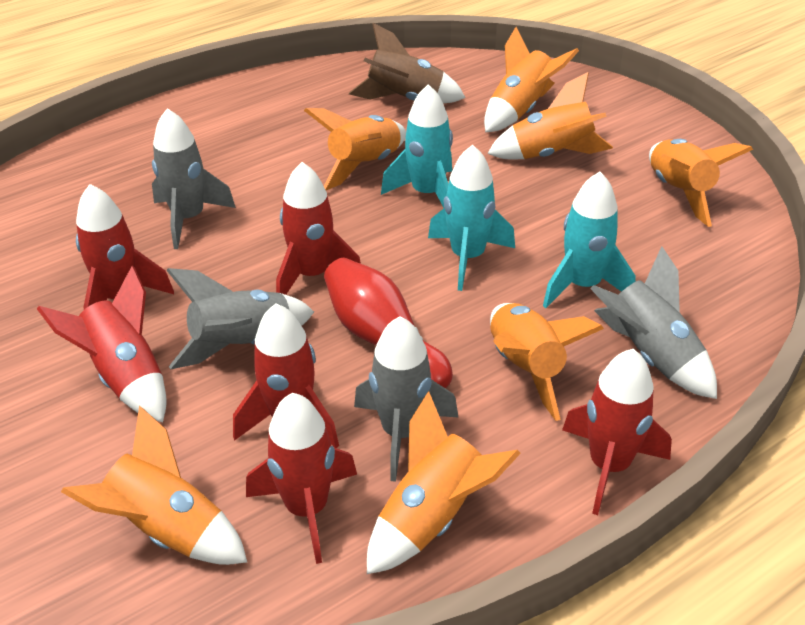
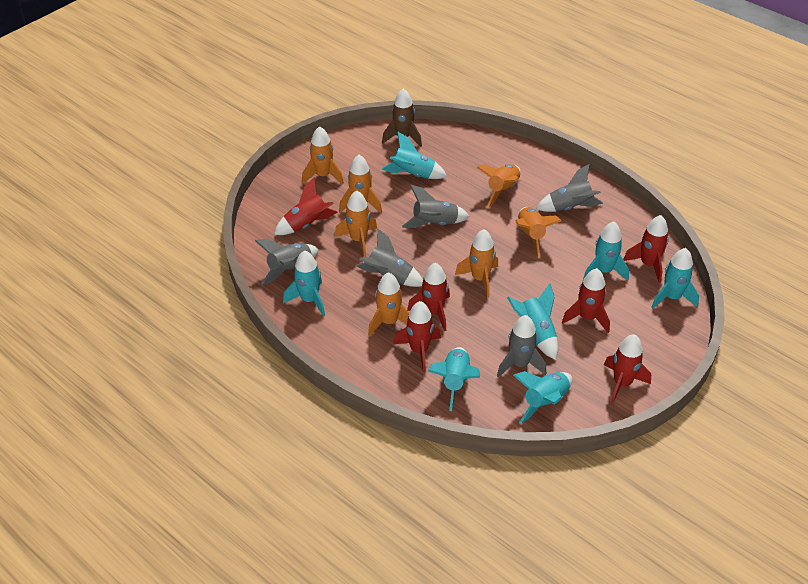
grey rocket: [152,108,236,249] [166,268,314,370] [354,316,458,482] [590,246,717,399] = 4 -> [255,239,319,285] [357,229,423,287] [402,185,470,228] [497,315,546,377] [536,164,603,212] = 5
red bowling pin: [324,258,453,388] = 1 -> none = 0
turquoise rocket: [381,84,453,208] [428,145,515,291] [543,172,636,308] = 3 -> [283,251,325,316] [382,132,447,179] [428,347,480,411] [507,284,558,360] [513,371,572,424] [583,222,629,281] [651,248,699,308] = 7

